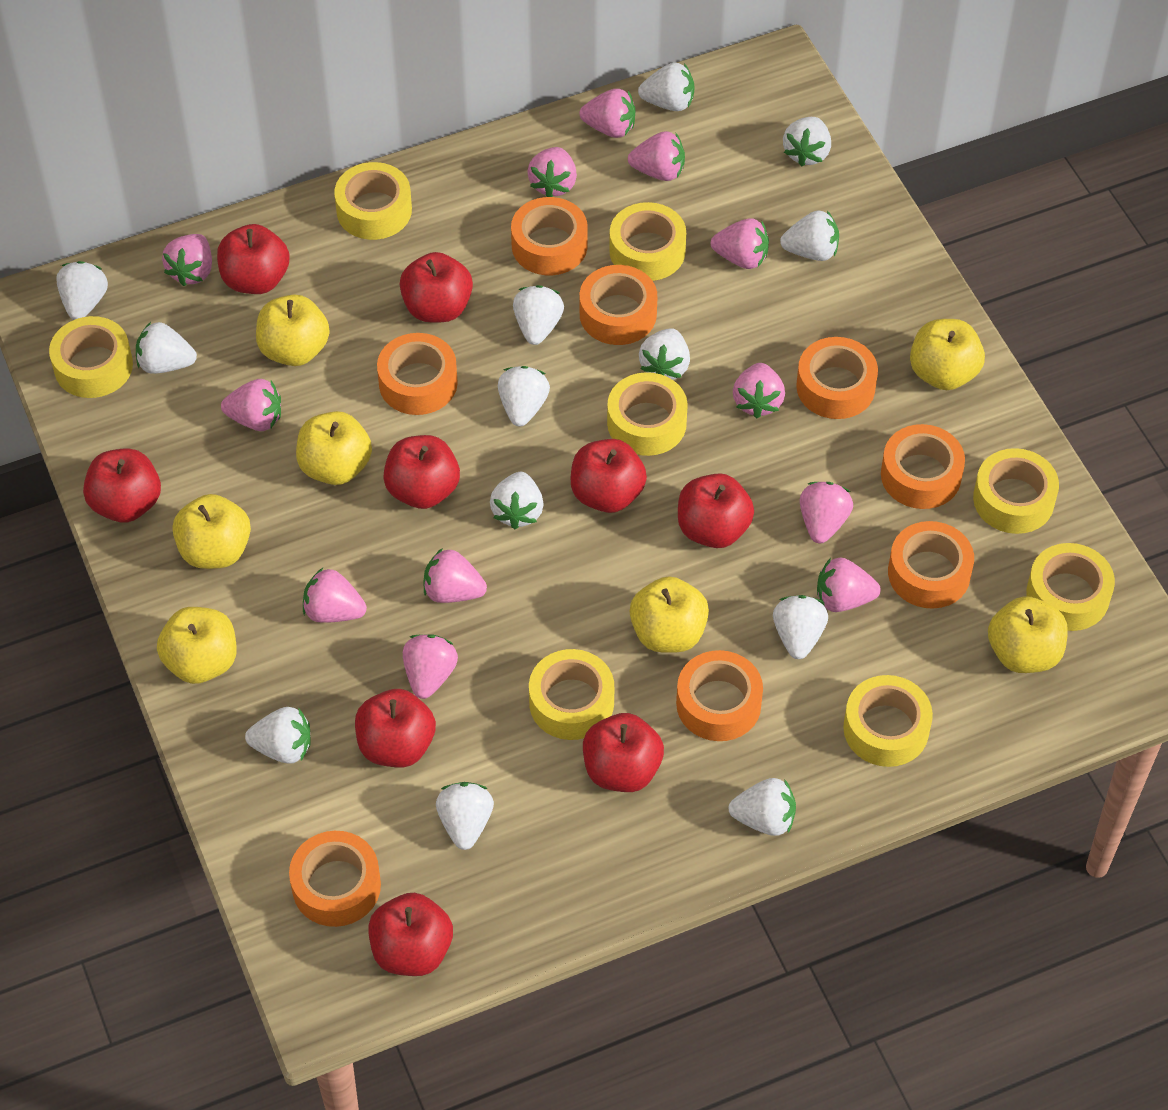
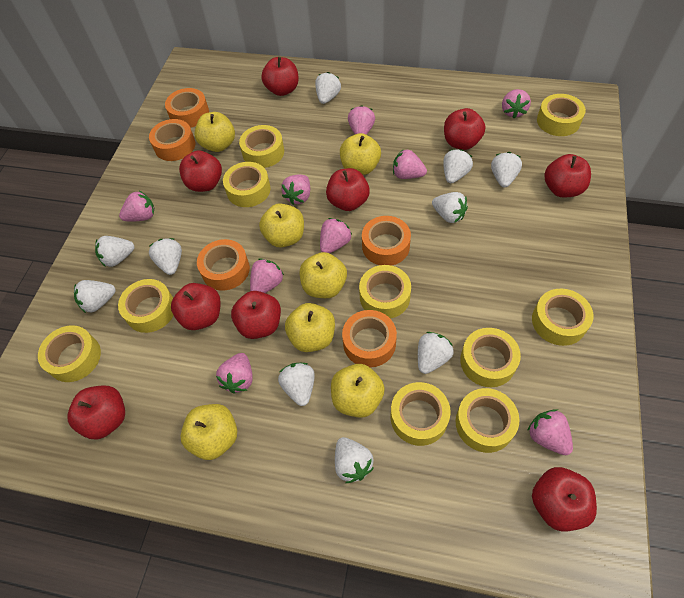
orange tape: [289,831,381,927] [377,333,458,415] [511,197,587,275] [580,265,657,345] [676,650,763,741] [796,337,878,419] [881,424,965,509] [888,521,974,609] = 8 -> [149,119,195,161] [165,88,209,128] [197,239,250,291] [342,310,397,368] [362,216,411,266] = 5
pink strawberry: [162,234,212,286] [221,379,281,431] [303,568,367,623] [403,634,458,699] [424,548,487,603] [527,147,577,197] [579,89,636,138] [628,131,685,181] [711,218,769,269] [733,363,785,418] [800,482,853,543] [817,557,881,612] = 12 -> [119,191,155,221] [216,353,253,394] [250,259,284,293] [281,175,310,205] [320,218,352,253] [348,105,375,135] [393,149,427,179] [502,89,531,118] [527,409,573,455] = 9
white strawberry: [56,261,108,320] [136,322,197,374] [245,707,311,764] [436,782,494,850] [490,472,544,529] [498,366,550,427] [513,285,564,345] [638,62,694,111] [639,328,690,380] [729,778,796,836] [773,595,828,659] [780,210,839,261] [783,117,831,167] = 13 -> [74,280,116,313] [95,236,134,267] [149,238,182,275] [278,363,315,406] [315,72,341,104] [335,437,374,483] [418,332,454,374] [432,192,468,223] [443,149,473,183] [491,152,522,187] = 10
yellow tape: [49,316,133,398] [334,162,412,240] [529,649,614,740] [607,372,688,456] [609,202,686,281] [843,675,933,767] [973,448,1059,534] [1026,543,1115,631] = 8 -> [38,325,101,382] [118,279,174,333] [223,162,270,207] [239,125,284,168] [359,265,411,319] [391,382,451,446] [456,388,520,453] [460,328,521,387] [532,289,594,346] [537,94,586,136] = 10

